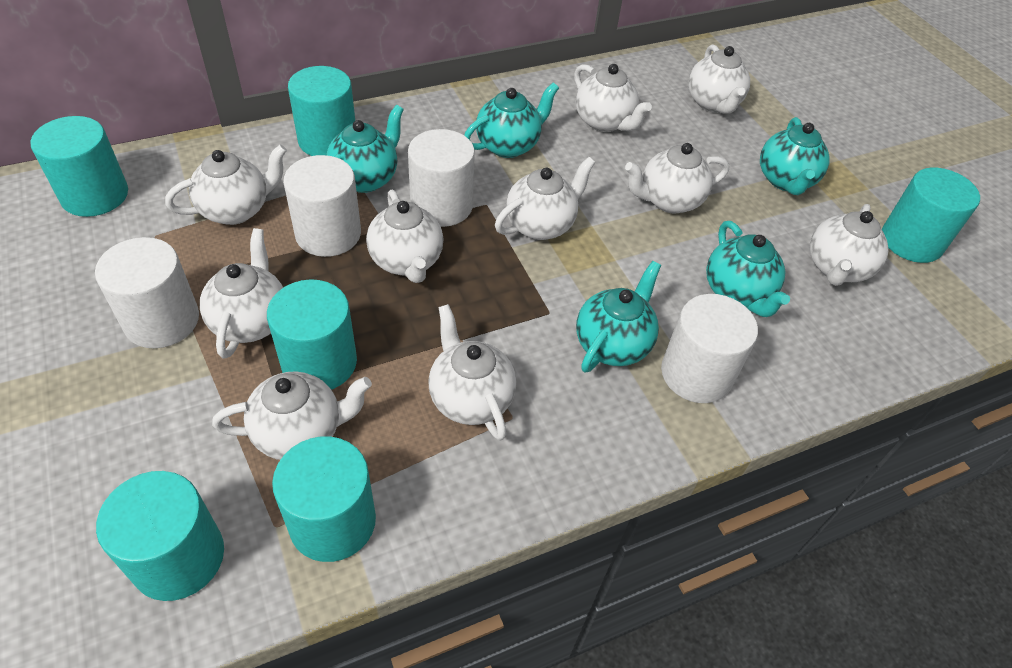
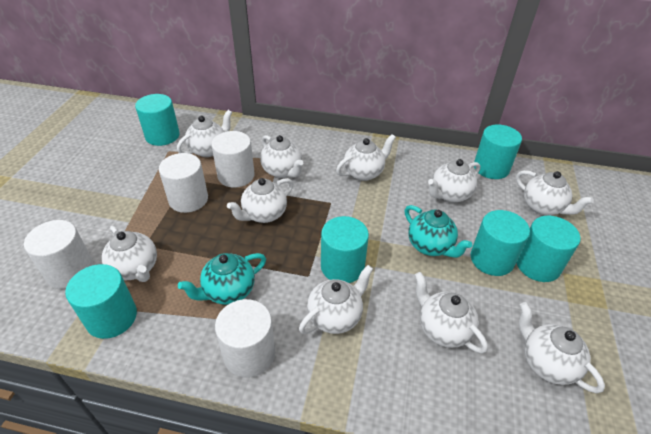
turquoise teapot: [326,105,404,193] [464,82,559,158] [576,261,661,372] [706,221,790,317] [760,117,830,195] = 5 -> [178,253,266,305] [405,205,472,258] = 2

